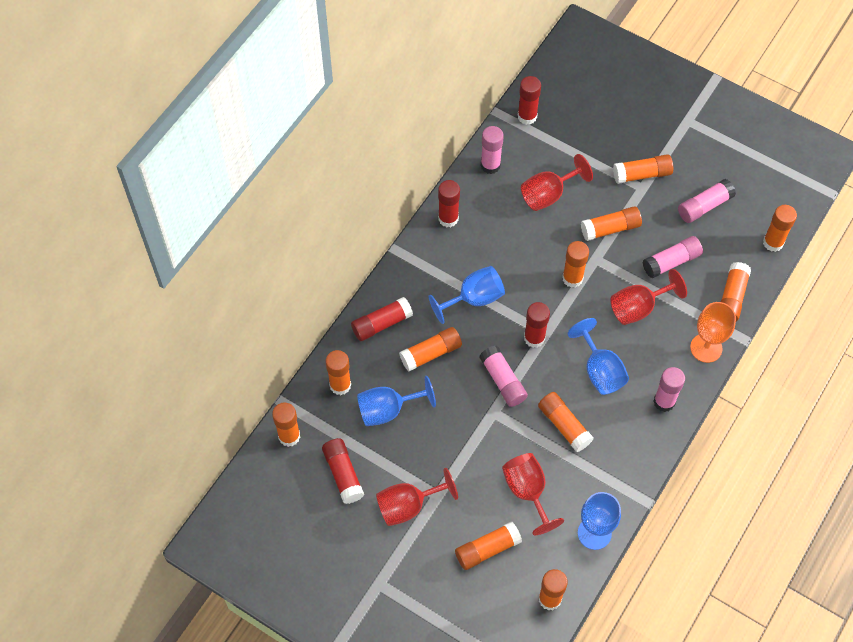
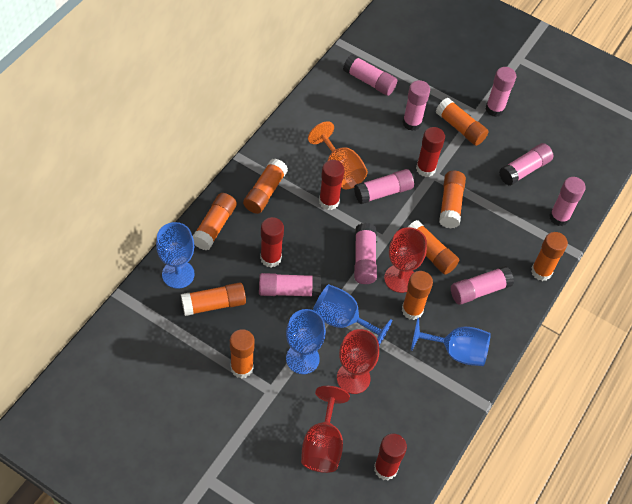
orange glue stick: [272,403,300,447] [326,350,351,395] [399,327,462,371] [455,521,522,570] [538,392,593,452] [539,569,568,611] [562,241,589,288] [581,206,642,241] [613,154,673,184] [720,262,751,322] [763,205,797,252] = 11 -> [181,282,246,316] [193,193,237,251] [230,329,255,379] [243,159,288,214] [402,271,433,320] [408,220,459,275] [436,98,489,146] [439,171,466,229] [531,232,568,281] = 9
pink glue stick: [479,346,528,407] [481,126,504,174] [642,236,703,279] [653,367,685,412] [678,179,736,223] = 5 -> [259,273,321,297] [343,54,397,96] [354,169,414,204] [354,223,377,284] [403,80,430,131] [451,266,514,305] [486,67,516,117] [499,143,553,186] [549,177,586,226] = 9
red glue stick: [322,438,364,504] [351,297,413,341] [438,180,460,227] [517,76,541,125] [524,302,550,348] = 5 -> [260,217,284,268] [319,160,344,210] [374,434,407,480] [416,127,445,177] = 4
red goblet: [376,468,458,526] [502,453,564,535] [521,154,593,211] [610,269,687,325] = 4 -> [301,386,350,473] [337,329,379,394] [384,227,427,293] = 3

